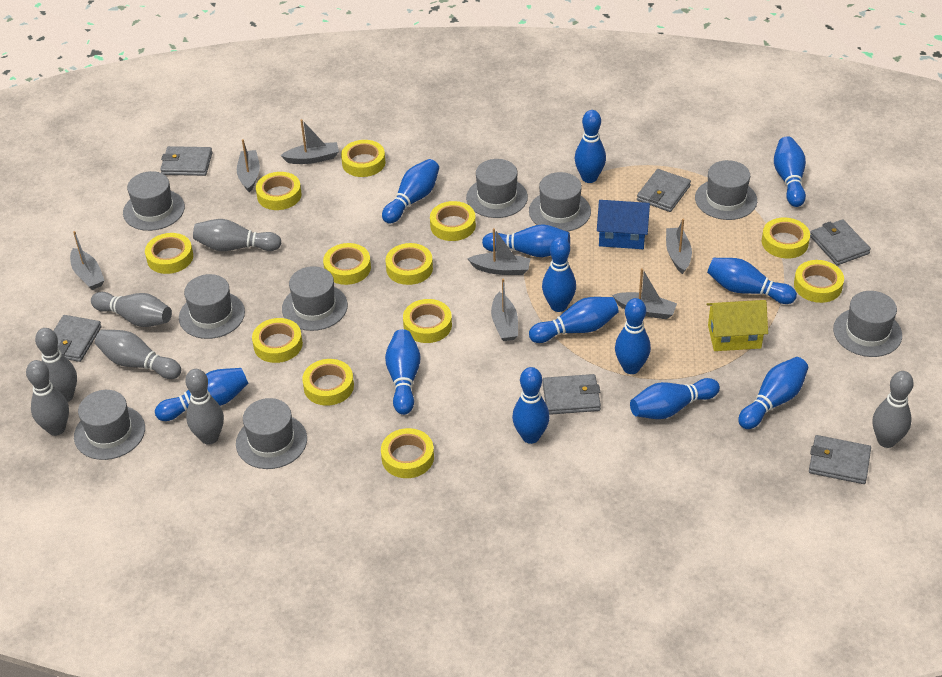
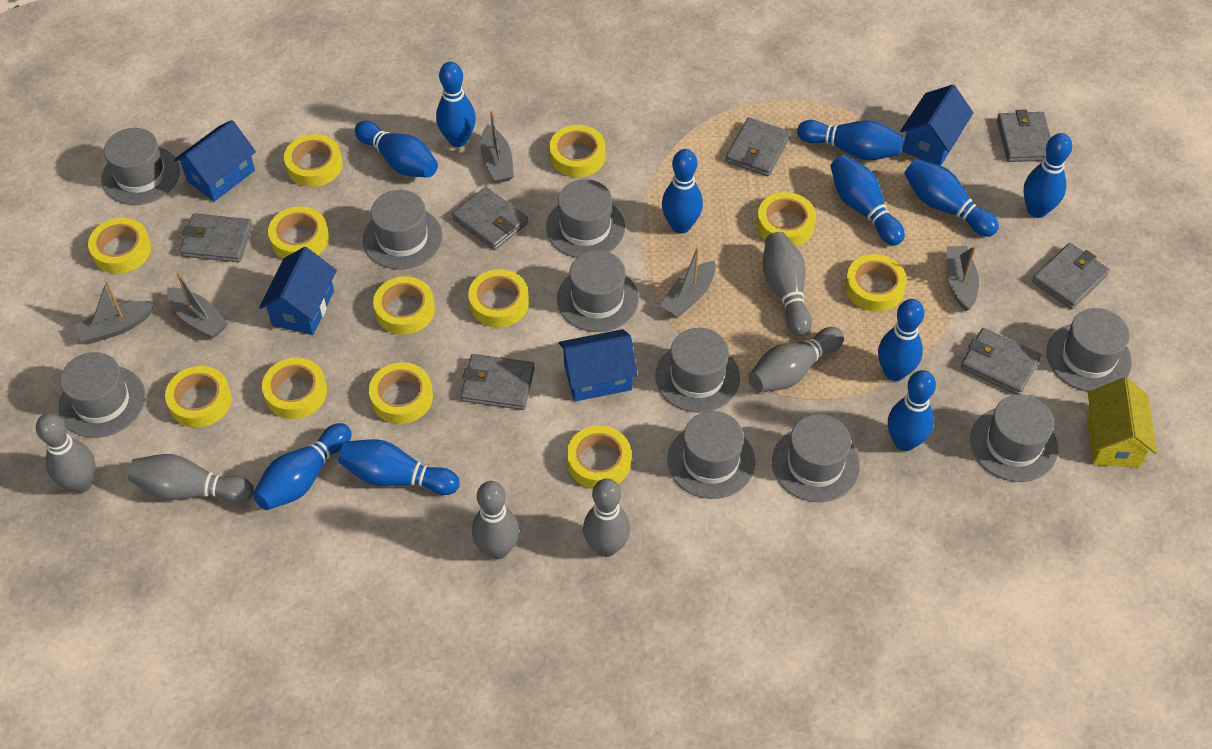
blue bowling pin: [155,368,248,421] [382,159,439,224] [385,329,421,415] [482,224,570,257] [512,367,550,444] [529,297,619,343] [542,237,576,312] [574,110,606,183] [615,298,651,374] [630,378,720,419] [707,258,797,304] [738,357,808,429] [774,136,806,207] = 13 -> [253,423,352,510] [338,439,460,495] [355,121,438,178] [436,62,476,147] [662,149,703,234] [797,120,903,160] [831,155,905,245] [878,299,924,381] [888,370,936,451] [904,159,999,237] [1023,133,1072,218] = 11
blue house: [597,200,650,249] = 1 -> [174,120,256,202] [259,247,337,335] [559,329,638,402] [900,85,973,166] = 4
grey boat: [70,231,105,290] [237,139,260,193] [280,119,339,164] [467,228,531,275] [491,278,518,341] [612,268,677,319] [666,218,692,274] = 7 -> [74,281,155,344] [167,271,228,338] [480,111,514,183] [660,247,716,318] [946,246,979,311] = 5
grey bowling pin: [26,360,69,436] [35,328,77,402] [91,292,172,327] [95,330,181,379] [185,369,224,445] [193,219,281,251] [873,371,914,448] = 7 -> [36,413,95,493] [128,454,254,503] [472,481,519,559] [583,478,630,557] [748,327,844,392] [763,232,812,336] = 6
grey hat: [74,390,145,460] [123,171,185,231] [179,274,245,339] [236,398,307,469] [282,266,348,331] [466,159,528,218] [529,172,591,232] [695,160,757,220] [833,291,902,357] = 9 -> [58,352,145,438] [101,128,180,205] [363,190,443,269] [546,179,625,258] [557,250,639,332] [655,328,740,413] [667,411,755,499] [772,414,860,502] [970,395,1058,482] [1046,308,1132,392] = 10
grey wallet: [53,315,102,362] [160,146,213,176] [543,374,601,415] [637,169,691,212] [809,435,871,484] [810,219,871,265] = 6 -> [180,213,253,262] [452,187,528,250] [461,354,535,410] [725,117,791,177] [961,328,1041,395] [997,109,1051,162] [1032,243,1110,309] = 7

